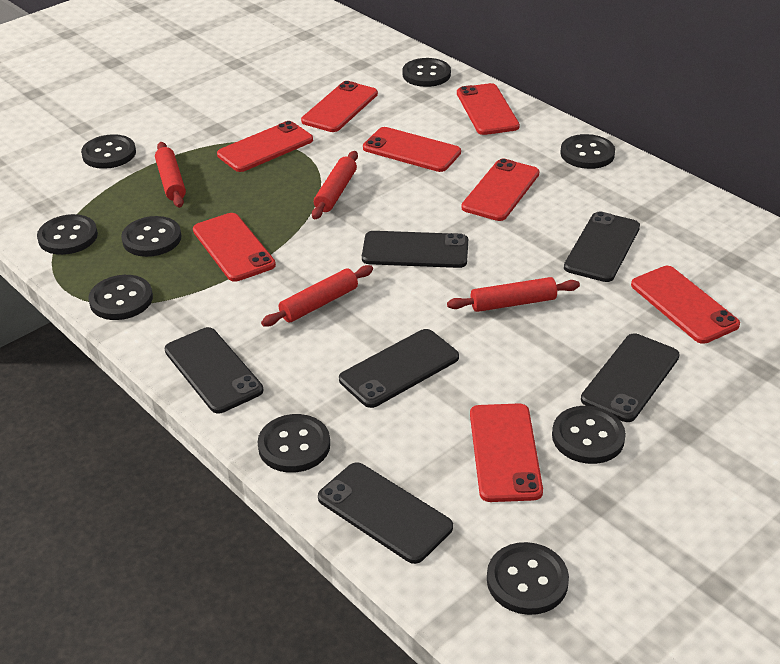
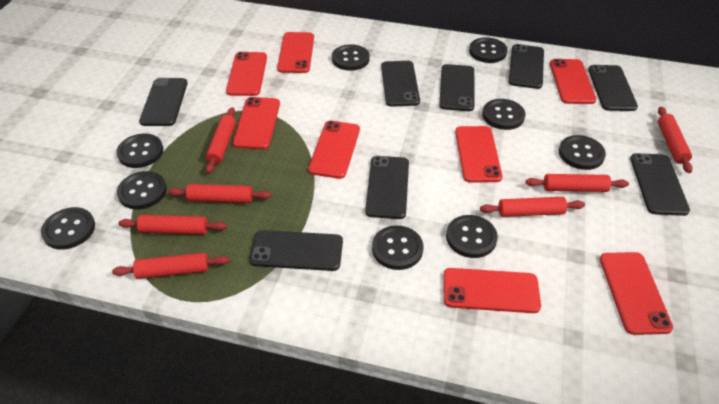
black phone: [165,327,263,413] [318,462,453,564] [339,329,459,408] [362,231,468,268] [564,211,640,282] [581,333,680,422] = 6 -> [139,78,188,126] [250,230,343,271] [365,156,409,219] [381,61,420,107] [439,64,474,111] [509,44,544,89] [588,65,638,111] [630,153,690,216] = 8
red rolling pin: [155,142,186,208] [261,265,373,327] [312,151,358,219] [447,277,580,312] = 4 -> [112,253,229,279] [118,215,227,235] [168,184,271,203] [206,107,236,174] [480,197,585,217] [526,174,629,192] [658,107,693,173] = 7

